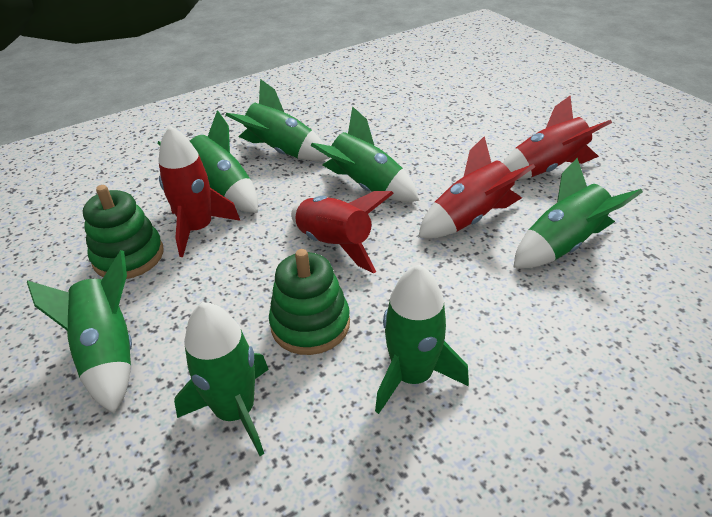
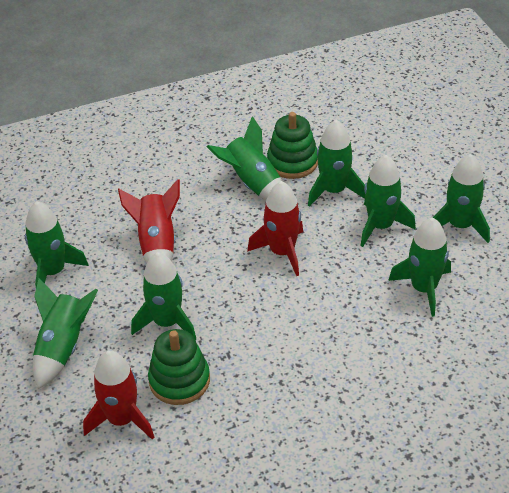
green rocket: [27,250,132,413] [157,110,258,213] [174,302,269,456] [225,79,330,161] [310,106,419,202] [375,265,469,414] [513,158,643,268] = 7 -> [25,201,89,287] [33,278,98,389] [131,252,196,340] [207,116,283,200] [308,120,365,207] [360,155,416,247] [388,217,451,317] [433,154,490,243] = 8
red rocket: [158,126,240,257] [291,191,394,273] [418,136,535,238] [503,96,612,180] = 4 -> [83,350,154,440] [118,179,180,264] [247,181,303,276] = 3

